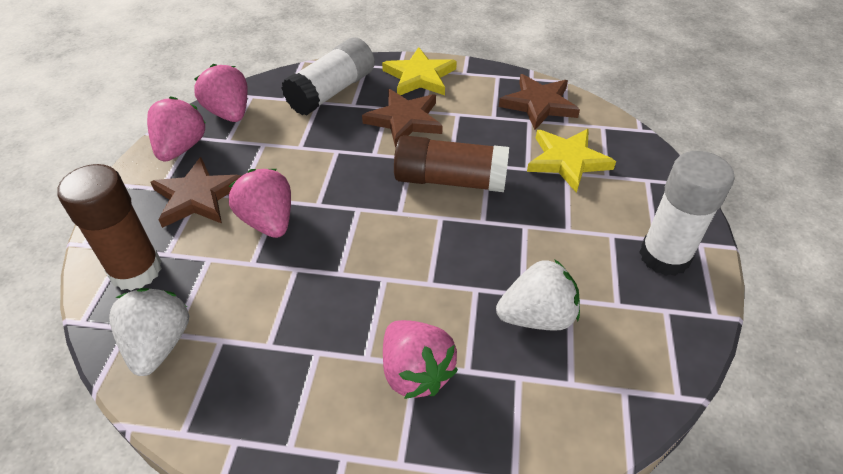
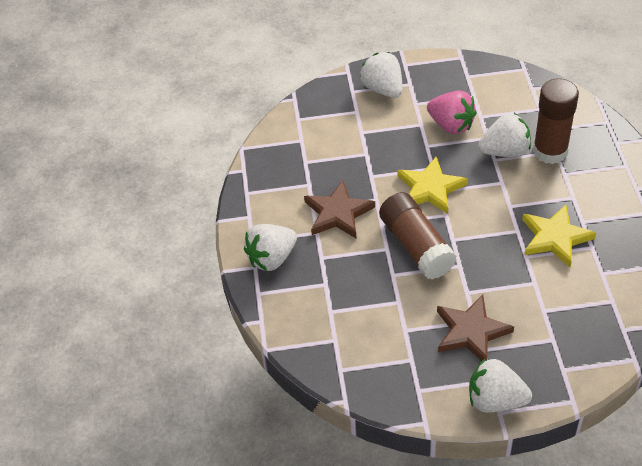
brown star: [151,157,242,228] [362,89,443,148] [499,74,580,130] = 3 -> [304,180,375,239] [437,295,514,361] = 2
pink strawberry: [147,97,206,162] [194,64,248,122] [229,169,291,238] [383,320,458,399] = 4 -> [427,90,477,134] = 1
white glue stick: [282,37,375,115] [639,151,735,276] = 2 -> none = 0
white strawberry: [109,288,189,376] [496,259,580,331] = 2 -> [244,224,297,271] [360,52,402,98] [469,358,532,413] [478,113,531,157] = 4

